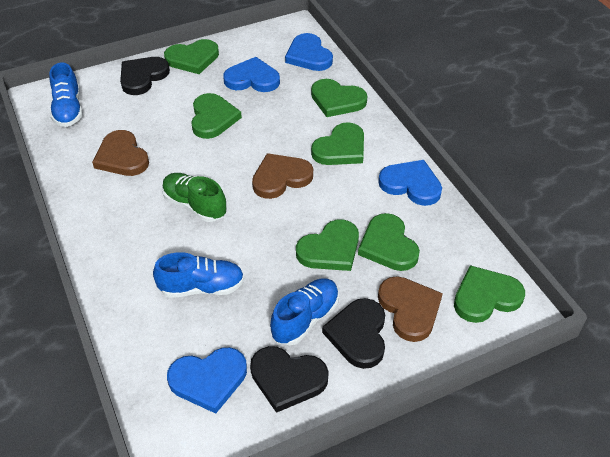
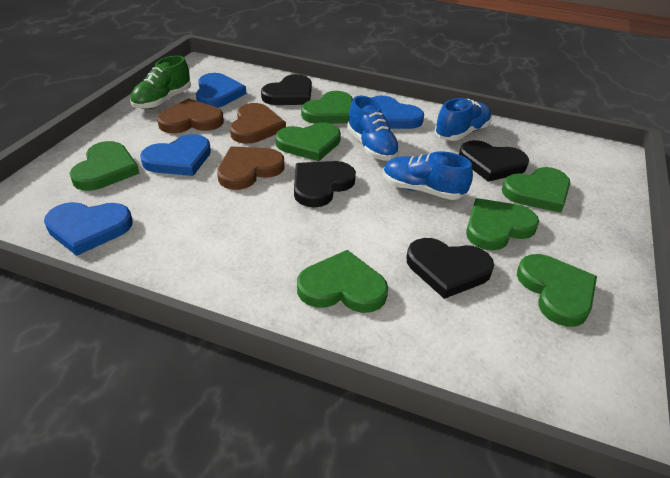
black heart: [120,57,170,95] [250,346,329,413] [322,298,385,369] = 3 -> [261,74,312,105] [294,161,356,208] [406,238,494,299] [459,140,529,182] = 4

